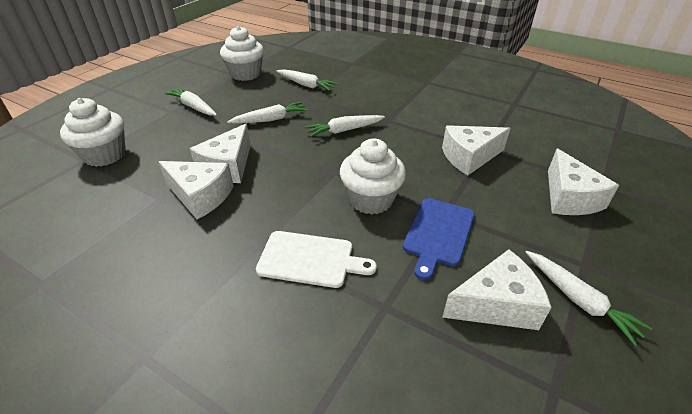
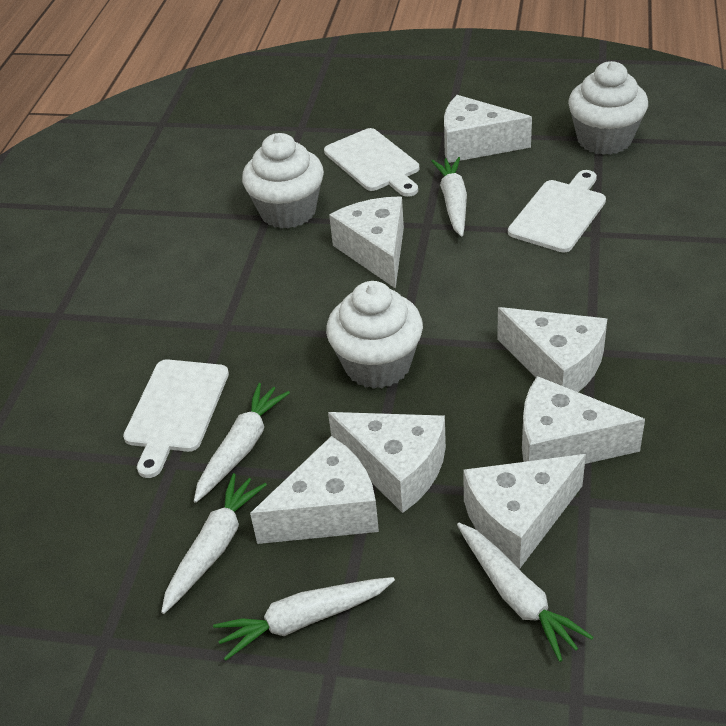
blue cutting board: [403,198,475,280] = 1 -> none = 0
white cheese: [158,161,234,219] [190,124,251,183] [442,125,510,175] [442,249,552,330] [548,148,619,215] = 5 -> [250,436,379,544] [328,412,446,513] [329,197,404,289] [444,95,532,163] [463,454,586,569] [497,307,607,392] [522,376,645,464] = 7
white cutting board: [256,231,377,288] = 1 -> [123,359,229,478] [324,128,419,197] [508,170,606,252] = 3

